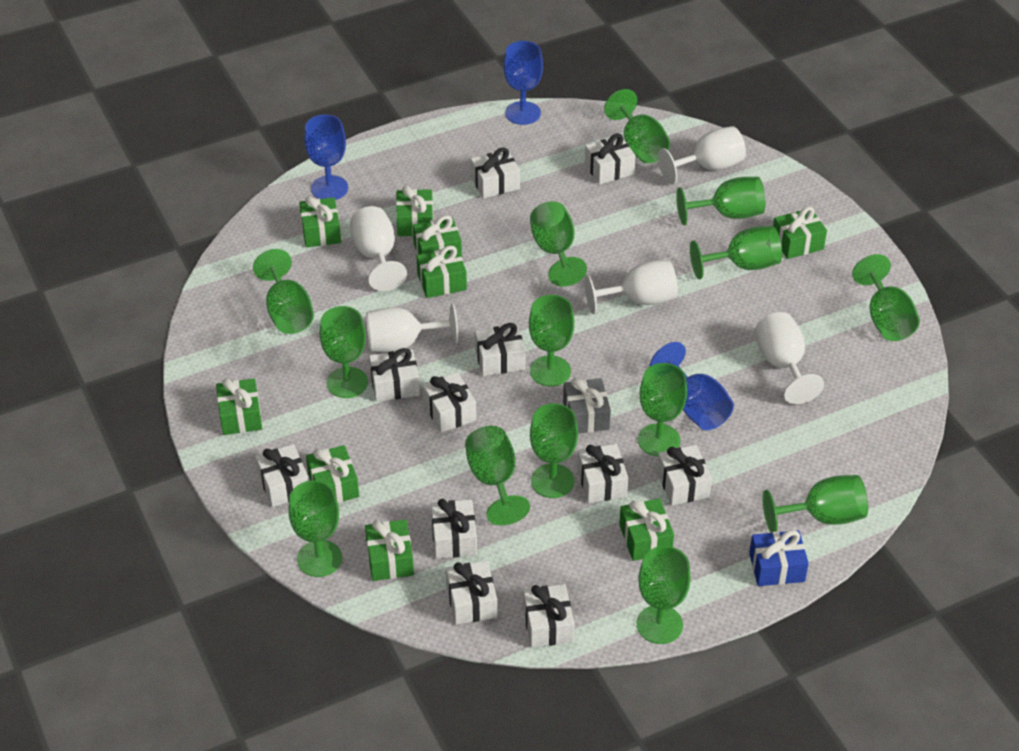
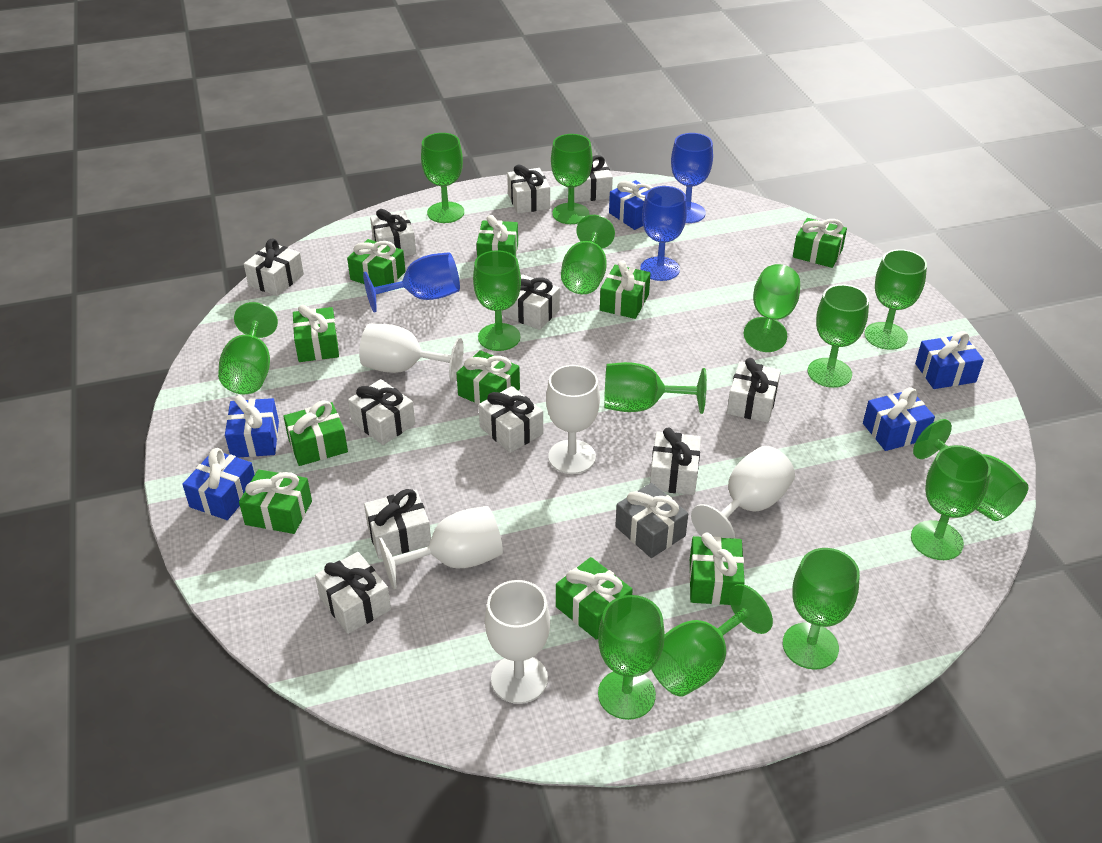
blue gift: [749,530,809,586] = 1 -> [182,448,255,520] [225,395,279,458] [609,180,653,230] [863,387,935,451] [915,331,984,389] = 5
green gift: [216,378,262,435] [299,196,341,247] [306,445,359,503] [365,520,414,581] [396,186,433,236] [413,215,462,257] [416,245,467,298] [619,499,674,561] [773,206,827,259] = 9 -> [239,469,312,534] [283,400,348,466] [293,305,339,362] [347,239,406,287] [456,350,520,405] [477,215,518,257] [556,557,633,640] [600,260,651,319] [689,533,745,605] [793,218,847,268] = 10

